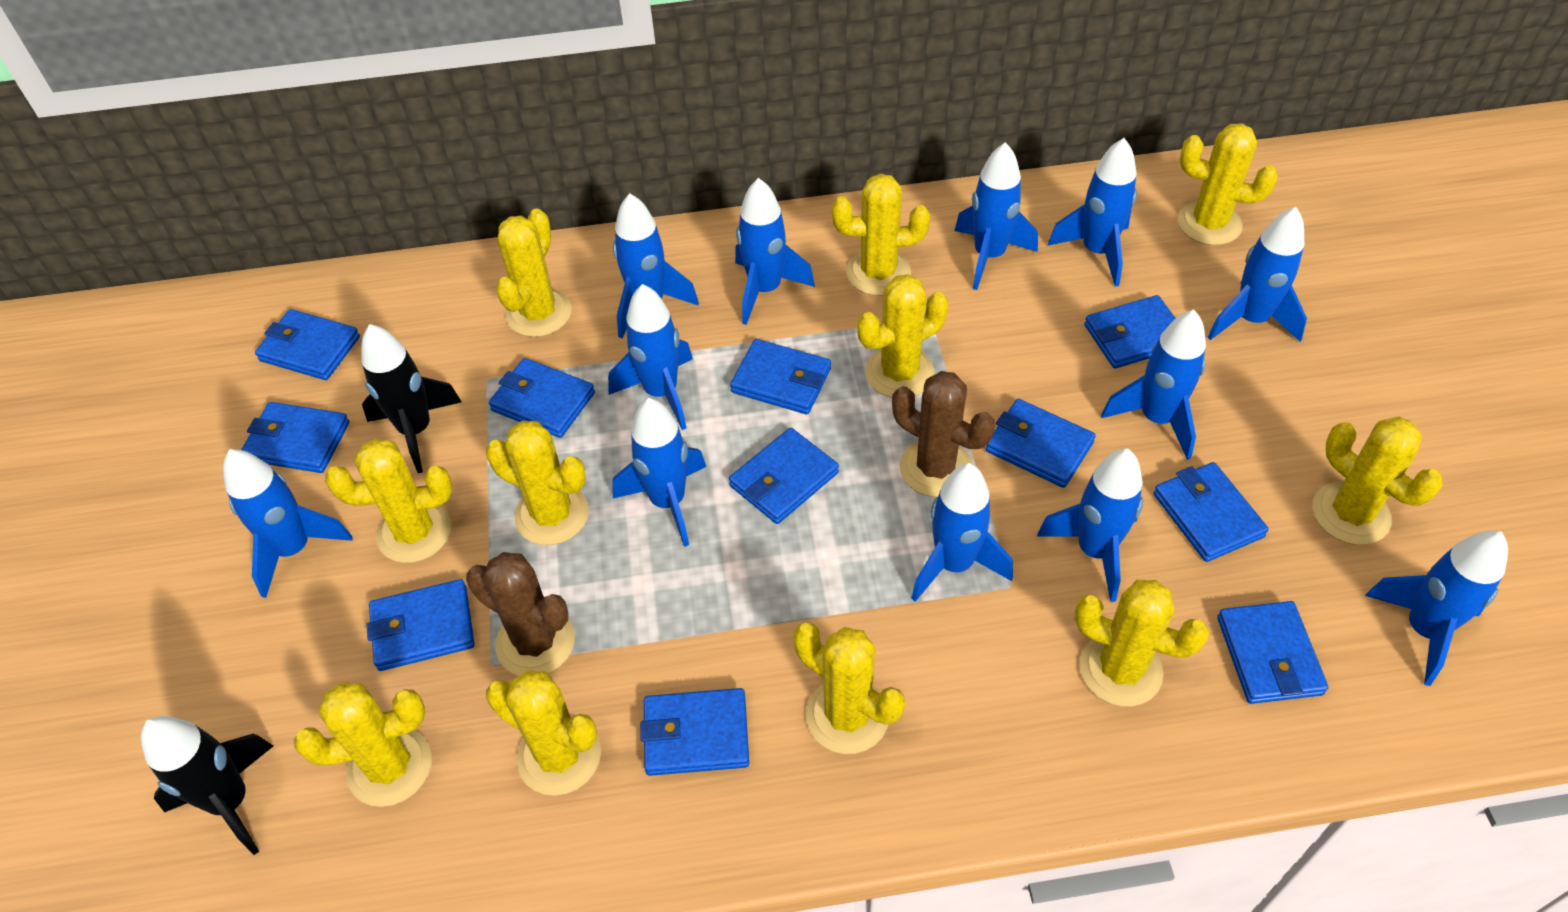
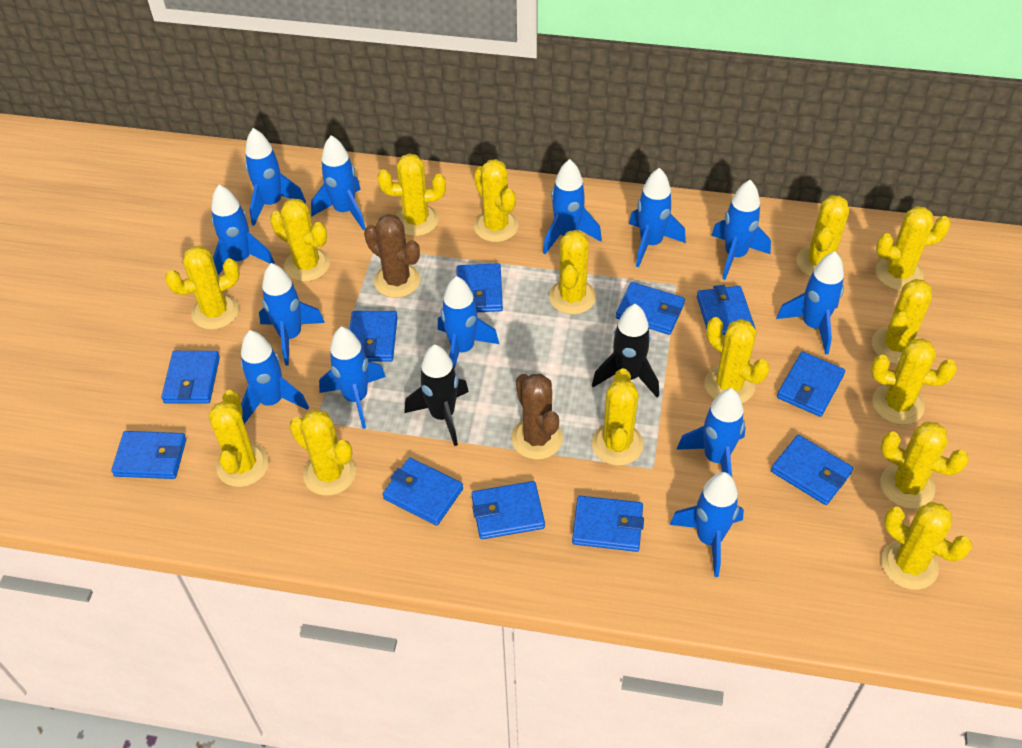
blue rocket: [223,449,353,598] [608,284,693,430] [612,398,706,547] [613,193,699,338] [735,178,815,325] [911,463,1013,602] [955,142,1038,290] [1037,448,1143,602] [1048,138,1137,287] [1101,310,1206,460] [1208,207,1307,342] [1365,531,1508,686] = 12 -> [211,185,275,275] [241,330,309,424] [245,128,306,226] [259,263,325,366] [311,135,366,230] [319,327,386,429] [437,276,499,369] [543,159,602,254] [629,168,686,267] [669,472,744,577] [677,388,746,477] [711,180,771,280] [776,251,844,355] = 13
yellow cactus: [294,682,432,807] [325,438,452,563] [486,421,589,545] [486,670,601,796] [496,208,571,337] [794,622,905,754] [832,174,930,296] [857,274,948,398] [1074,580,1209,707] [1178,123,1278,245] [1312,417,1443,545] = 11 -> [165,246,240,330] [208,390,269,487] [270,198,330,282] [289,409,356,496] [377,153,446,236] [474,159,519,242] [549,230,596,314] [592,368,644,466] [705,317,770,403] [796,195,849,277] [871,338,957,425] [872,279,932,365] [876,206,951,291] [880,422,969,509] [881,502,972,590] = 15

